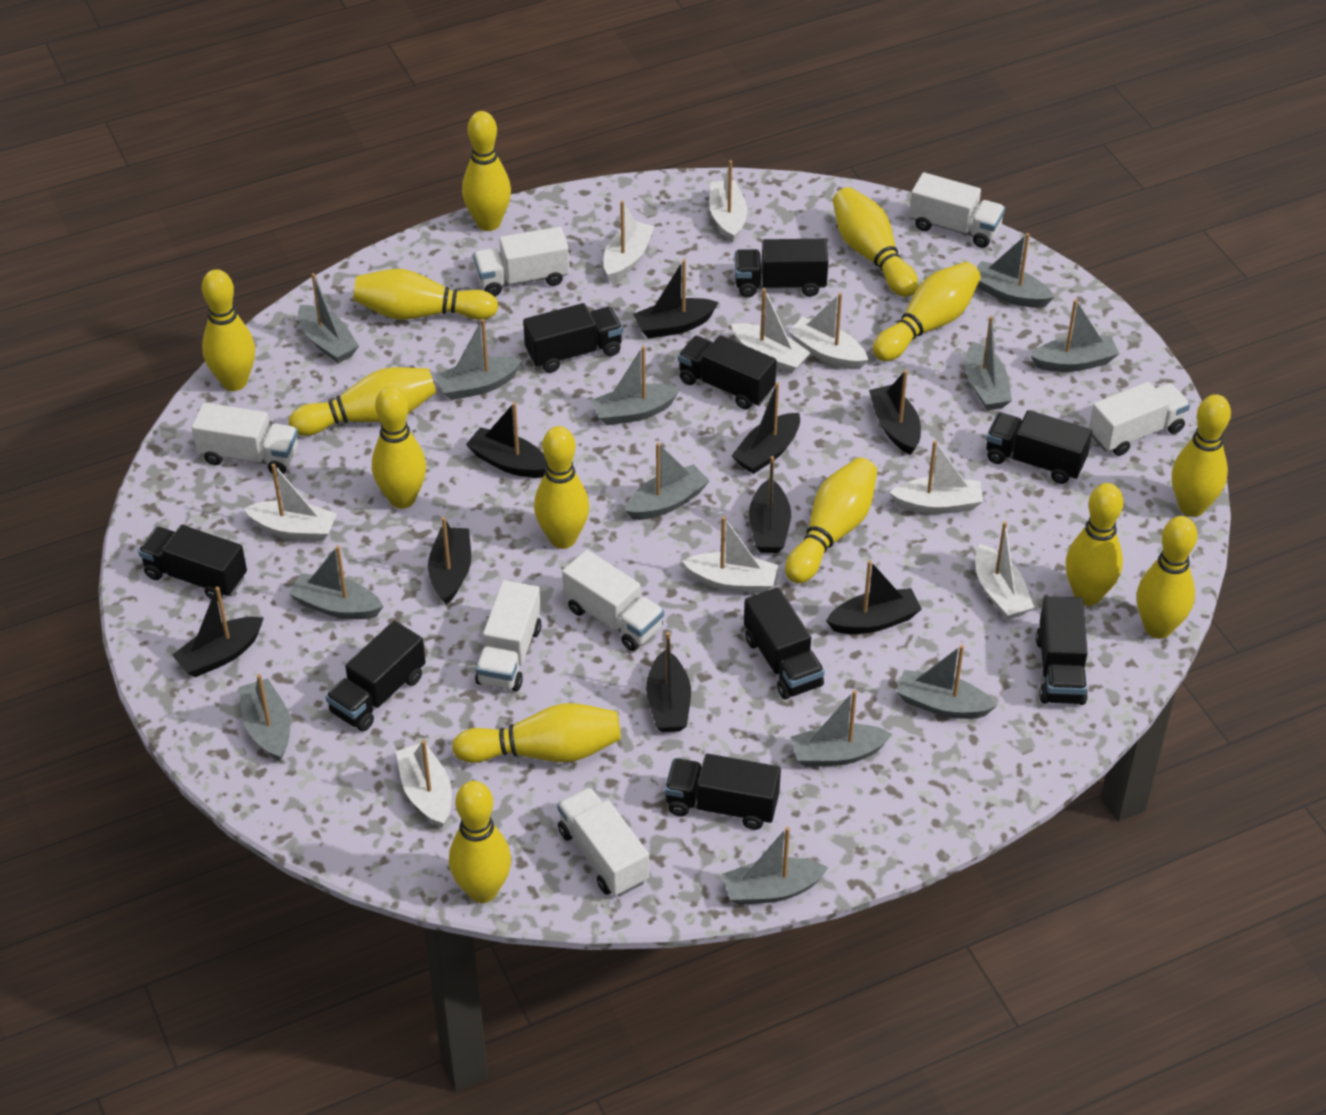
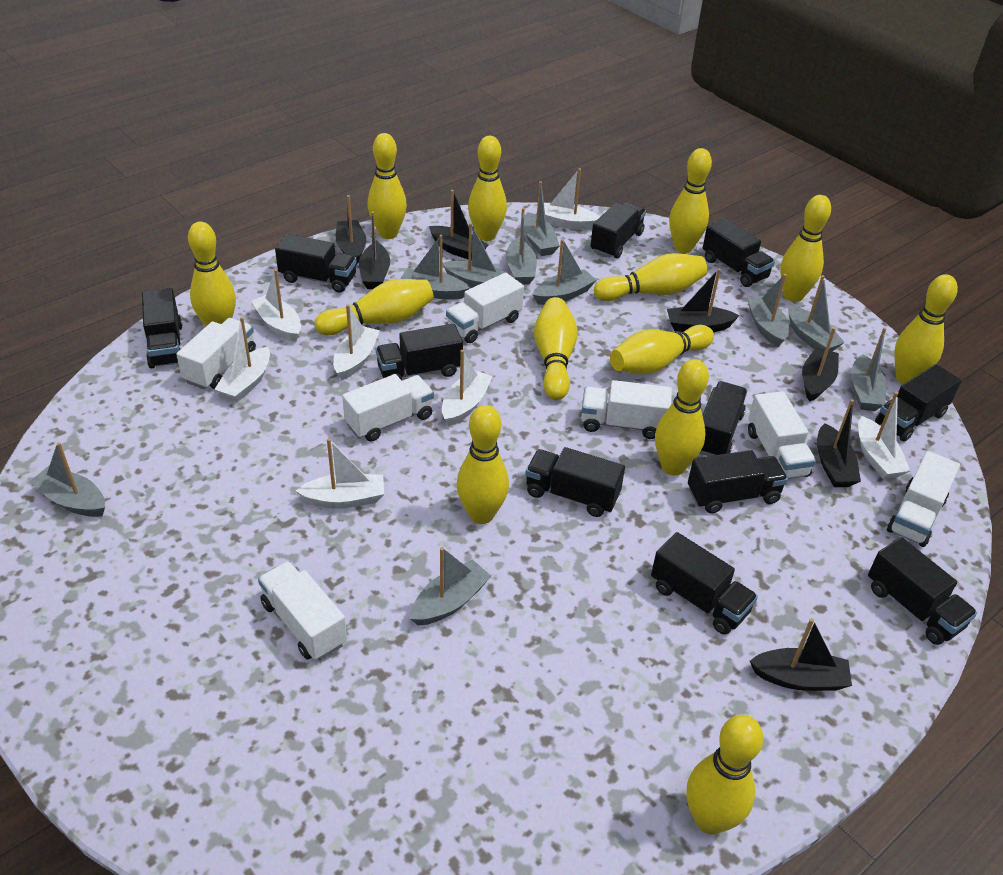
black boat: [172,587,263,677] [428,517,471,605] [466,402,547,478] [633,259,719,338] [646,632,691,732] [731,382,800,474] [749,456,791,553] [826,560,922,634] [869,370,921,455] = 9 -> [335,195,366,265] [359,211,390,289] [429,190,488,261] [667,269,739,332] [750,618,852,691] [802,327,839,402] [817,399,861,487] = 7
black truck: [138,525,247,601] [325,621,426,732] [523,303,623,373] [665,754,781,830] [678,335,777,410] [735,239,828,297] [744,587,825,700] [986,410,1092,484] [1036,596,1088,705] = 9 -> [142,288,182,368] [275,234,357,293] [376,324,463,380] [525,447,625,517] [590,202,646,258] [651,532,758,635] [688,450,788,513] [700,381,747,456] [703,218,775,287] [868,537,977,645] [875,364,961,442] = 11
grey boat: [239,674,290,761] [289,546,384,619] [298,273,359,363] [435,319,522,400] [591,346,680,425] [625,443,709,520] [722,827,829,905] [791,690,892,767] [896,645,997,719] [965,316,1012,410] [977,233,1054,308] [1031,299,1119,372] = 12 -> [29,442,105,517] [400,235,470,300] [410,547,491,625] [442,223,510,288] [506,208,537,285] [524,181,560,256] [533,239,596,305] [747,274,789,347] [788,275,845,351] [851,327,887,411] = 10
white boat: [244,464,337,541] [396,740,452,828] [603,201,654,282] [682,516,778,593] [709,160,747,243] [731,288,811,374] [788,293,868,369] [889,441,983,514] [975,522,1034,620] = 9 -> [214,317,270,402] [251,269,301,342] [296,438,384,508] [333,304,380,380] [442,350,493,426] [544,168,600,230] [858,392,910,479] = 7
yellow bowling pin: [202,269,255,391] [289,367,436,436] [353,269,499,320] [372,386,426,509] [449,781,511,903] [452,703,621,763] [462,111,511,231] [534,426,589,549] [785,457,877,583] [833,187,918,297] [873,262,981,361] [1065,483,1123,606] [1137,516,1197,639] [1172,394,1231,517] = 14 -> [188,222,236,327] [315,279,434,335] [367,133,407,239] [457,405,509,524] [468,136,507,241] [534,297,578,400] [594,253,707,301] [610,325,714,374] [655,359,709,476] [669,148,712,253] [687,715,763,835] [780,195,831,302] [894,274,958,384] = 13

